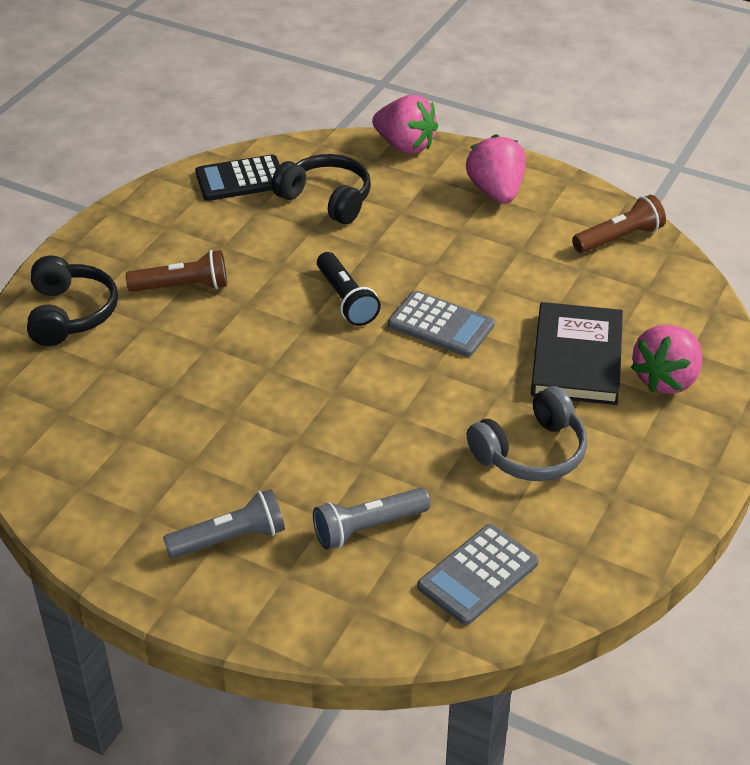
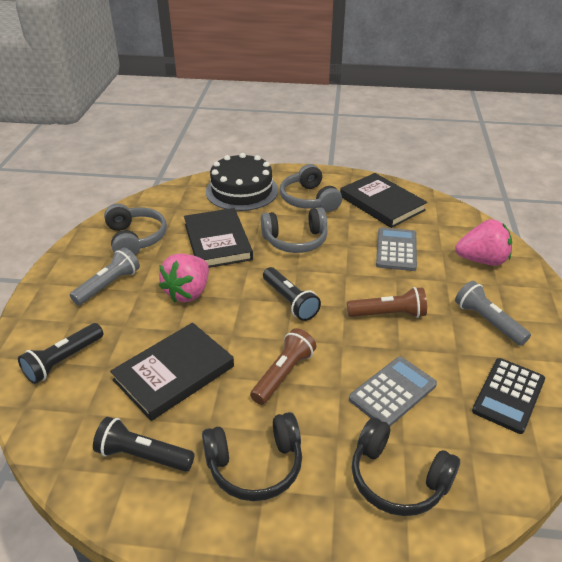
black book: [531,302,623,405] = 1 -> [110,323,234,421] [184,208,253,268] [340,173,427,228] = 3
black cake: none = 0 -> [206,153,278,211] = 1
black flashlight: [317,252,381,326] = 1 -> [18,323,103,384] [93,417,195,472] [263,267,321,321] = 3
grey headphones: [467,386,587,481] = 1 -> [104,203,167,255] [261,207,328,253] [280,164,342,212] = 3
pink strawberry: [372,95,438,154] [466,134,526,204] [631,325,702,394] = 3 -> [159,253,209,302] [455,219,512,266] = 2

